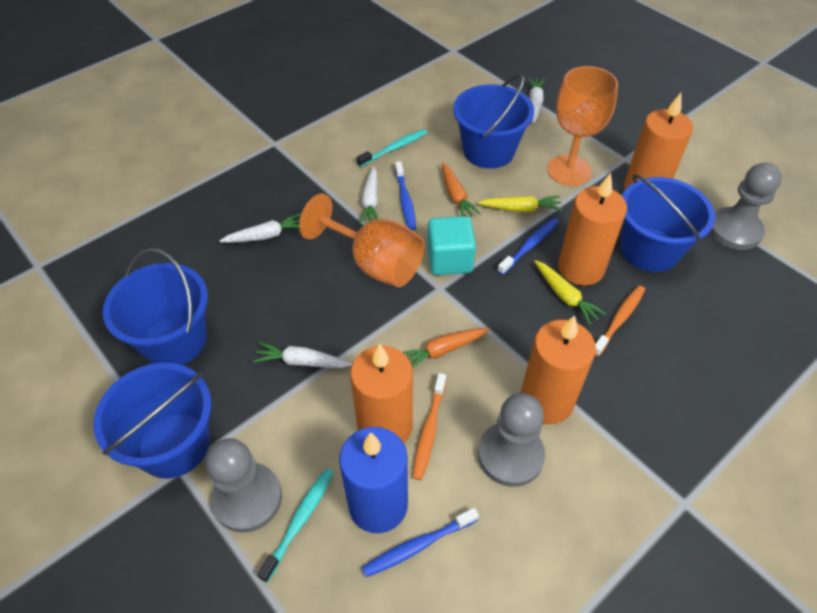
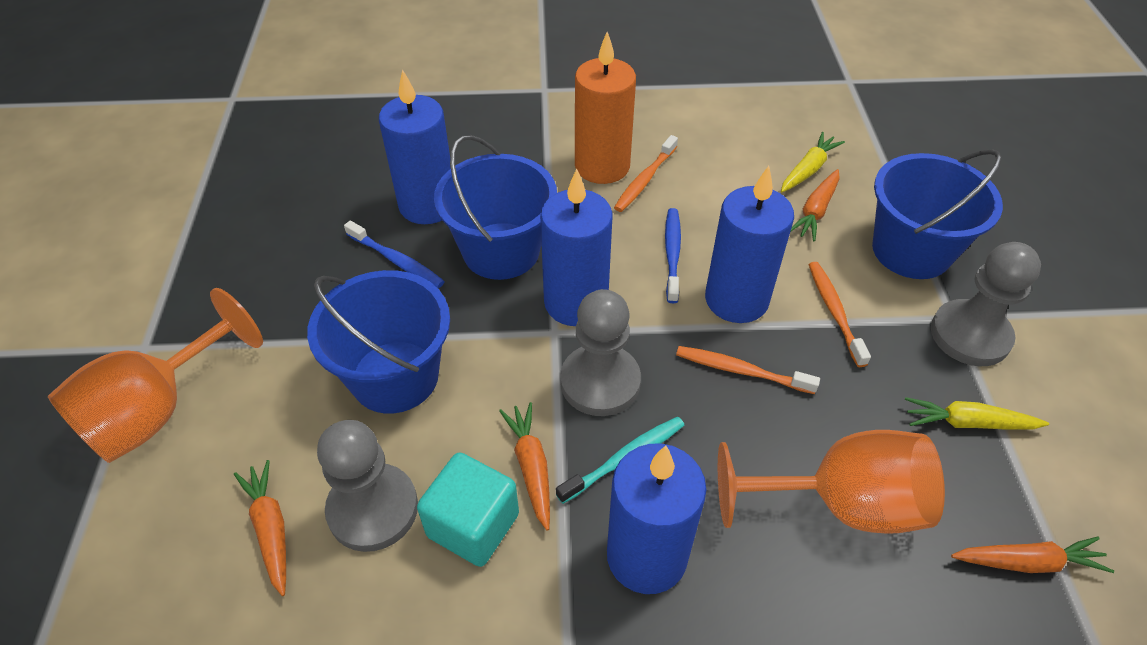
blue bucket: [93,363,211,478] [103,248,208,365] [453,74,534,169] [621,174,715,272] = 4 -> [307,270,450,414] [434,135,557,280] [872,149,1003,279] = 3
blue candle: [339,427,408,533] = 1 -> [379,69,451,224] [540,169,613,326] [607,443,707,594] [705,166,794,323] = 4
blue toothbrush: [362,508,479,577] [395,161,416,230] [497,218,559,275] = 3 -> [344,221,445,288] [665,208,681,303] = 2
orange candle: [350,344,413,443] [521,315,596,424] [558,173,627,286] [624,93,693,190] = 4 -> [575,32,636,184] = 1
orange carrot: [402,328,489,368] [441,162,481,217] = 2 -> [234,460,286,596] [499,402,550,531] [790,169,840,242] [951,537,1114,573] = 4
orange toothbrush: [412,373,446,480] [595,285,645,356] = 2 -> [614,135,678,212] [676,346,820,394] [809,262,871,367] = 3
turquoise toothbrush: [257,468,334,583] [356,129,427,167] = 2 -> [556,417,684,504] = 1
white carrot: [220,213,301,243] [253,342,352,368] [359,166,378,225] [528,77,545,123] = 4 -> none = 0

